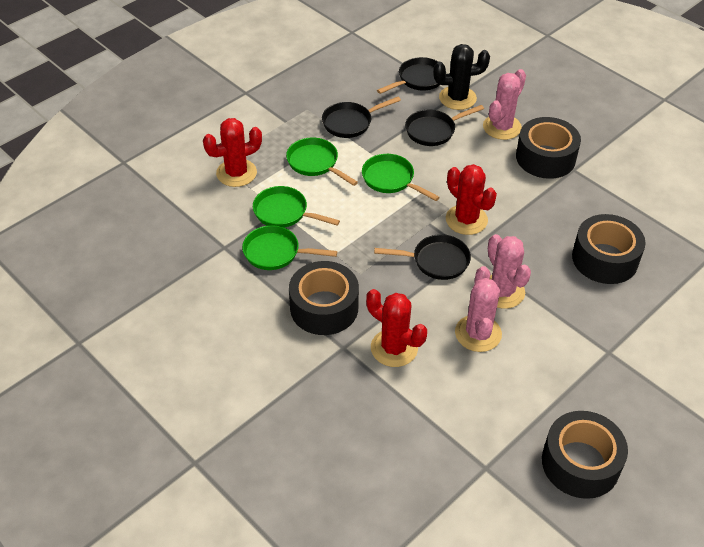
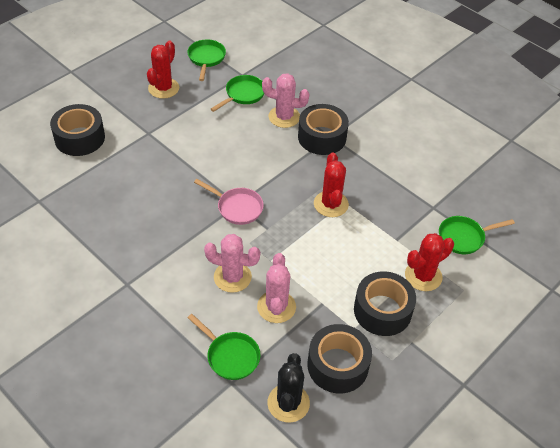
black pan: [322,97,401,138] [374,234,471,280] [377,57,446,94] [405,105,484,146] = 4 -> none = 0
pink pan: none = 0 -> [194,179,264,225] = 1

